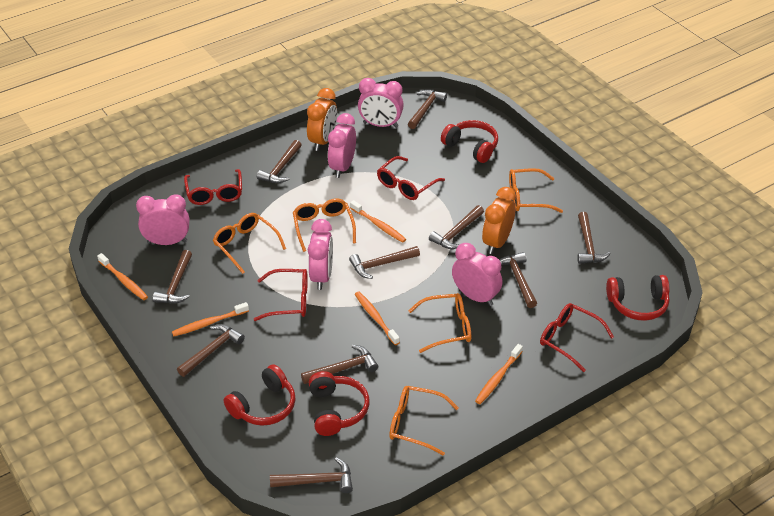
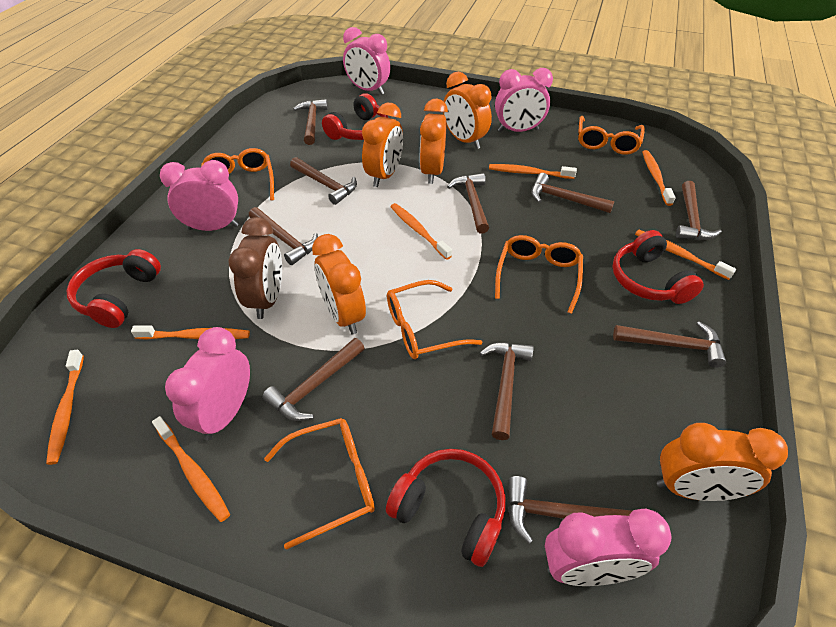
brown clock: none = 0 -> [228,217,282,319] = 1
orange clock: [307,88,337,151] [482,187,516,254] = 2 -> [312,234,366,334] [362,103,403,187] [420,98,448,184] [443,72,492,149] [657,423,788,501] = 5
orange toothbrush: [97,253,148,300] [172,302,249,336] [350,200,406,243] [355,291,400,345] [475,344,523,404] = 5 -> [46,350,84,465] [131,325,250,340] [152,416,230,522] [391,203,452,260] [489,164,577,179] [635,229,736,280] [642,150,676,206] = 7
red glasses: [184,169,242,205] [254,269,308,321] [377,156,445,200] [540,303,614,372] = 4 -> none = 0

